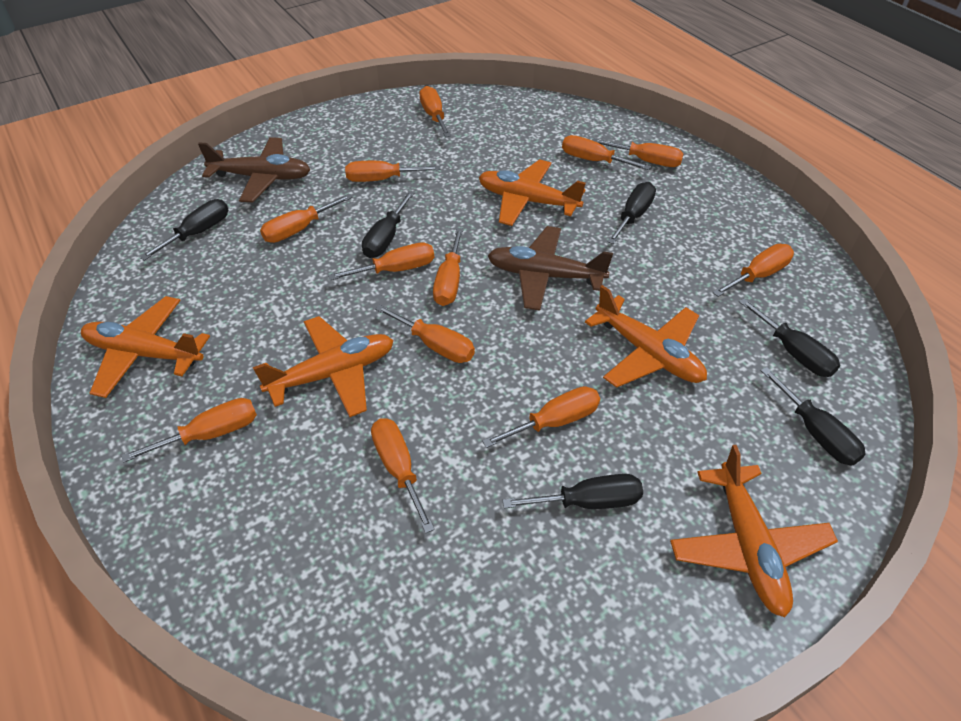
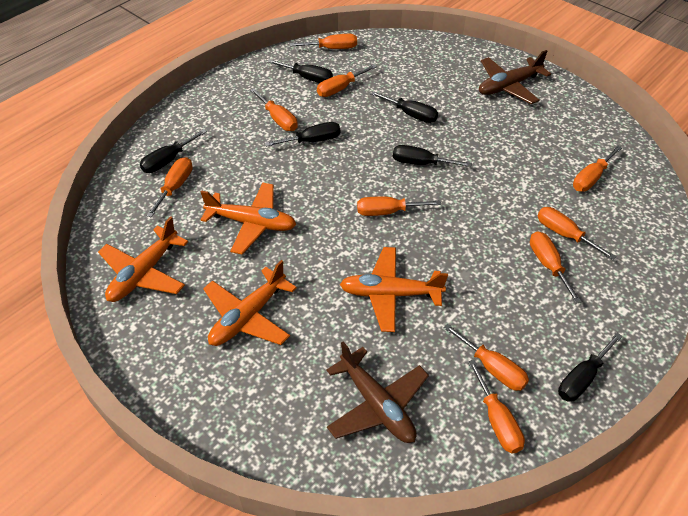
orange plane: [81,296,210,398] [253,316,394,417] [479,159,586,226] [585,285,707,388] [670,445,838,617] = 5 -> [98,216,188,302] [201,183,296,254] [203,260,297,346] [340,247,448,332] = 4
orange screwdriver: [121,398,257,463] [260,194,353,243] [328,242,434,280] [345,161,440,182] [371,418,435,533] [375,304,475,363] [419,86,451,137] [433,228,463,306] [482,386,600,448] [562,135,651,170] [592,138,684,167] [712,244,794,297] = 12 -> [146,157,193,217] [250,89,298,131] [290,34,357,49] [317,64,377,97] [357,196,441,216] [443,324,529,391] [468,360,525,454] [530,231,582,304] [538,207,616,260] [573,146,622,192] = 10

